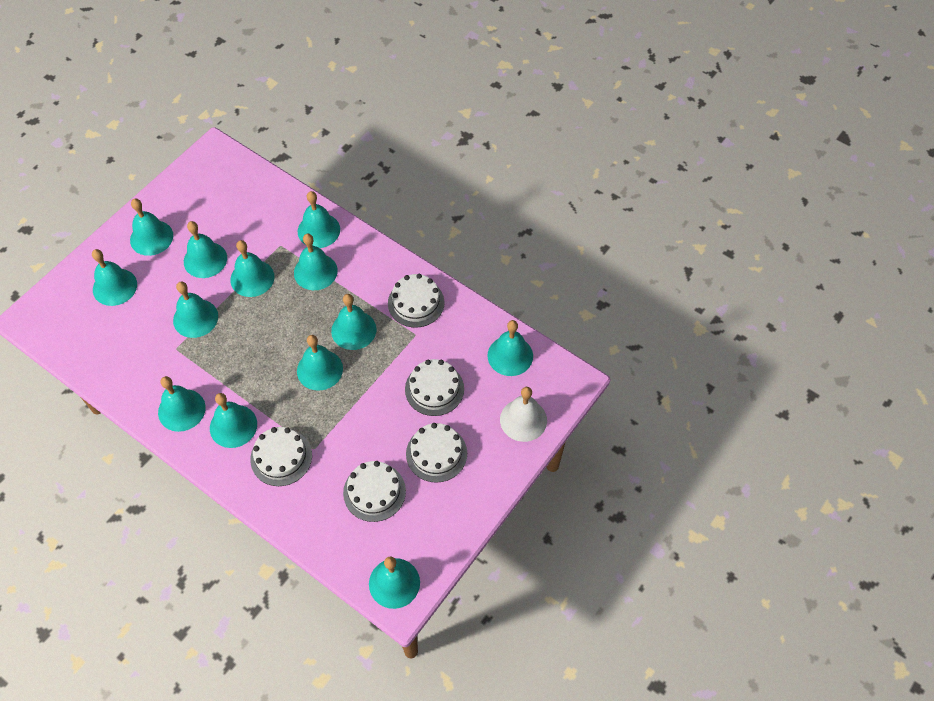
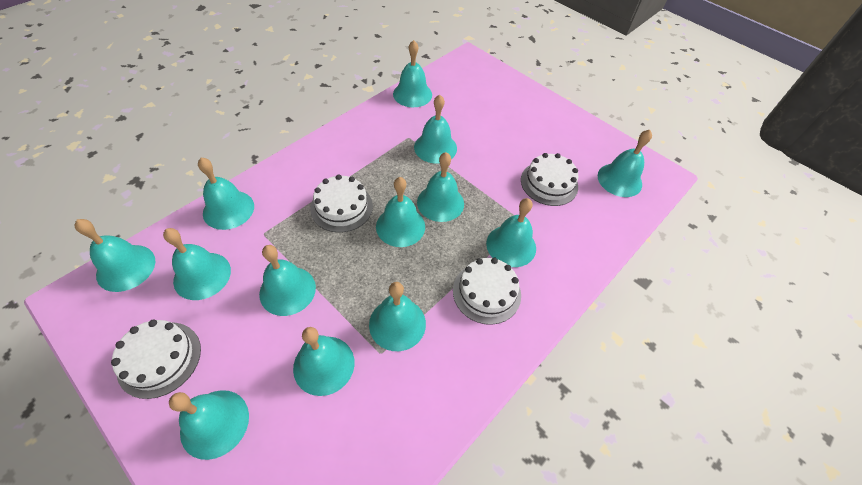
white bell: [500,387,547,442] = 1 -> none = 0
white cake: [250,427,312,486] [343,461,406,522] [388,274,445,328] [405,359,464,416] [406,423,467,483] = 5 -> [111,320,201,399] [310,174,373,233] [453,258,521,325] [521,153,578,206] = 4

